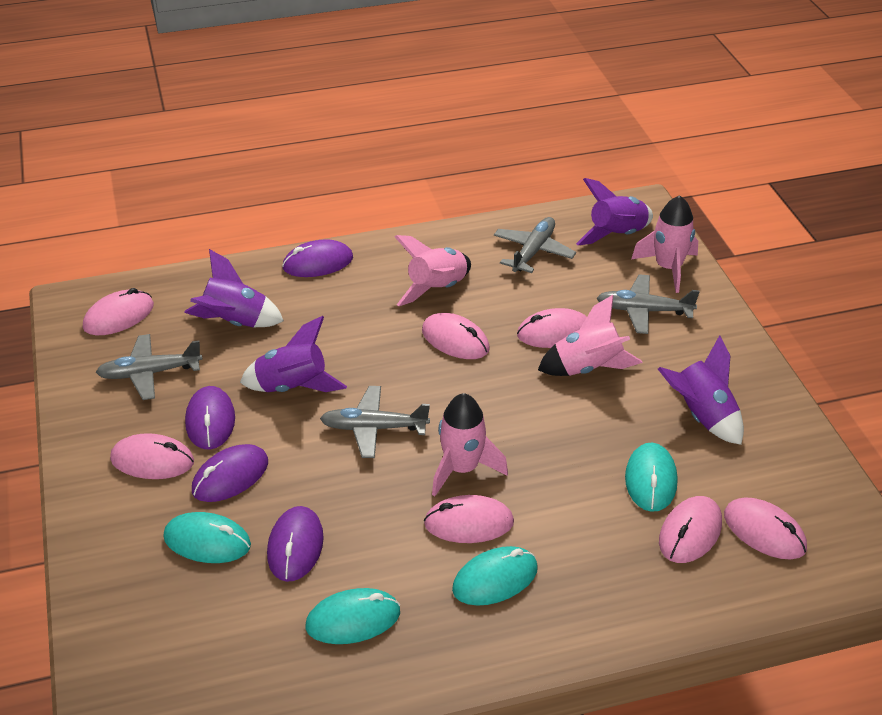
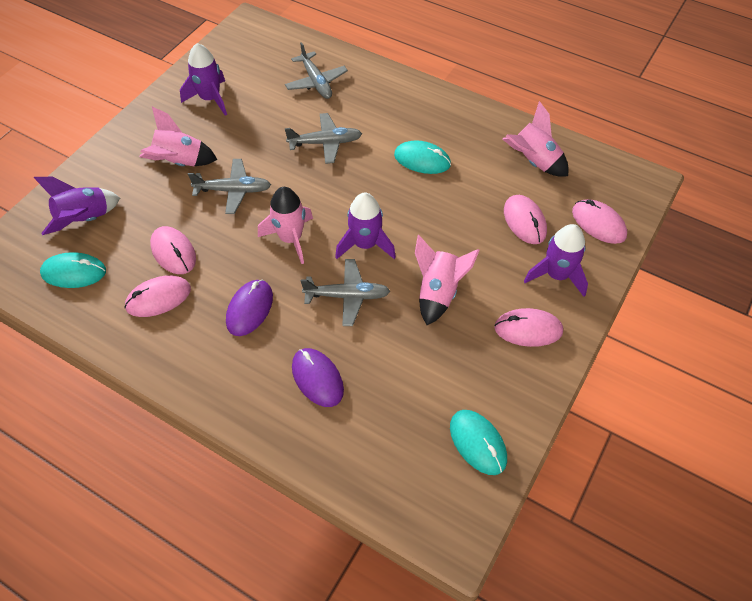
pink mouse: [83,288,154,335] [110,433,194,479] [422,313,490,359] [424,495,514,543] [517,308,587,348] [659,496,722,563] [724,497,807,559] = 7 -> [124,275,191,317] [150,226,196,274] [494,308,563,347] [504,195,547,244] [572,199,627,244] = 5
purple mouse: [185,386,235,450] [192,444,268,502] [267,506,324,582] [282,239,353,277] = 4 -> [226,279,273,336] [292,348,344,407] = 2
turquoise mouse: [163,512,251,563] [306,588,400,644] [452,546,538,606] [625,443,678,512] = 4 -> [40,252,106,288] [394,140,451,174] [450,410,507,475] = 3

